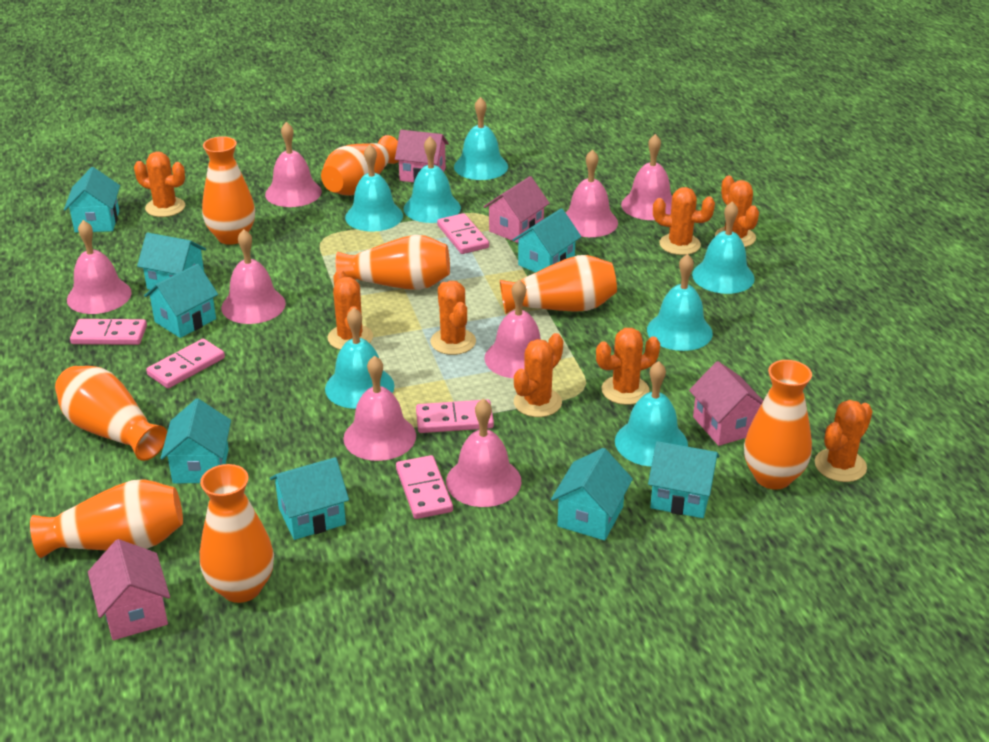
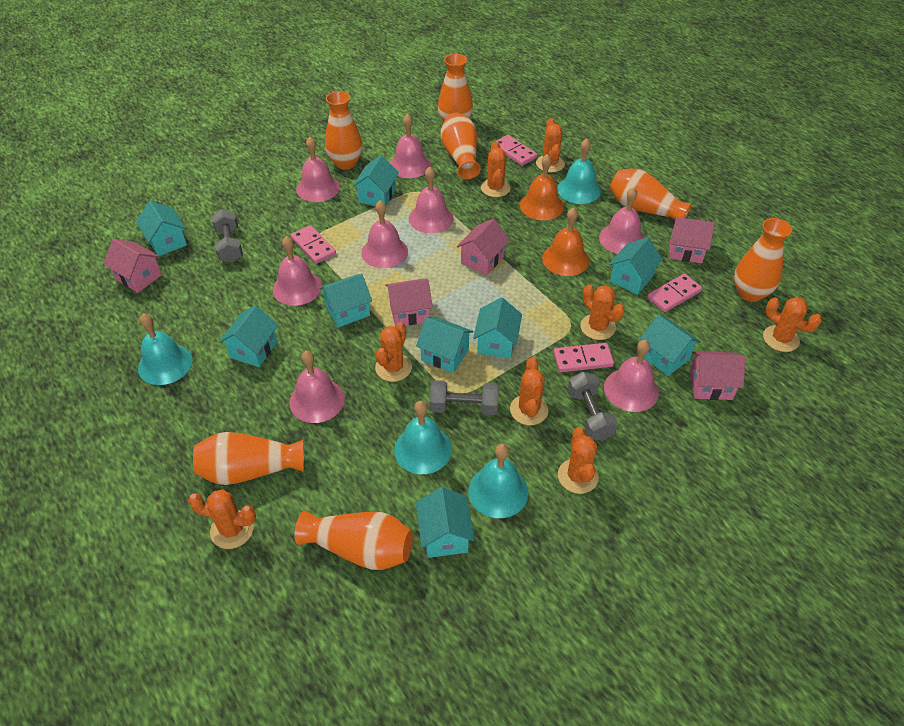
grey dumbbell: none = 0 -> [212,209,243,263] [430,380,499,415] [568,371,618,441] = 3
orange bell: none = 0 -> [520,154,564,220] [542,207,590,276] = 2
orange vase: [30,479,183,558] [55,366,167,461] [200,464,274,603] [202,136,255,245] [321,135,399,196] [336,235,450,290] [500,255,617,314] [744,360,812,490] = 8 -> [193,432,304,485] [294,510,413,570] [325,91,363,170] [438,54,473,122] [440,113,481,179] [610,169,692,219] [734,218,792,302] = 7
pink domino: [70,319,147,345] [146,339,225,388] [396,455,453,519] [416,399,494,433] [437,213,489,254] = 5 -> [291,225,336,264] [493,135,537,166] [553,343,614,372] [647,274,702,312] = 4
pink house: [88,539,170,640] [395,130,449,182] [484,176,550,243] [689,361,763,446] = 4 -> [103,239,162,293] [386,278,433,326] [457,219,510,275] [669,217,715,263] [689,351,746,400] = 5
turquoise bell: [325,308,394,409] [345,144,403,232] [404,137,461,223] [454,97,508,180] [615,361,688,467] [647,254,713,351] [692,201,755,294] = 7 -> [138,313,193,385] [394,401,452,474] [468,444,529,518] [557,138,601,204] = 4
turquoise house: [64,167,120,233] [137,233,206,290] [144,264,218,338] [160,398,231,484] [270,457,349,540] [513,208,581,273] [551,448,633,541] [648,441,719,518] = 8 -> [136,201,187,256] [219,305,278,367] [319,273,372,327] [353,155,399,206] [416,317,473,373] [416,487,475,558] [473,297,522,358] [609,237,663,295] [640,315,701,376] = 9

